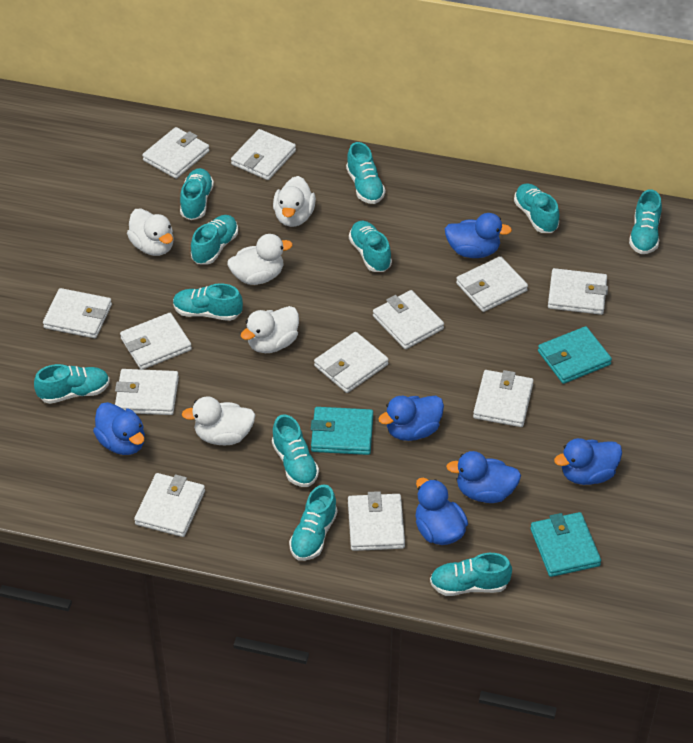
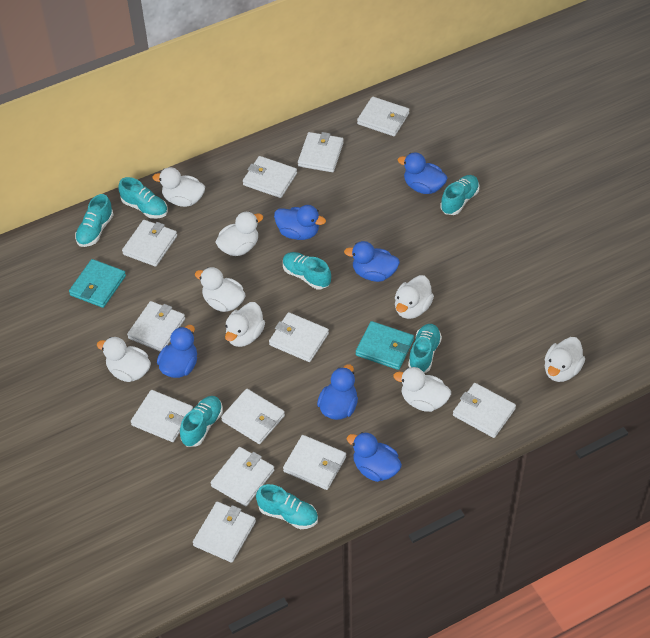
turquoise shoe: [34,364,110,404] [173,283,243,321] [180,168,214,220] [191,215,238,265] [272,414,319,487] [289,485,338,561] [346,142,386,204] [349,221,392,272] [430,553,512,596] [514,183,559,233] [629,189,662,254] = 11 -> [75,194,113,247] [119,177,168,219] [180,396,223,447] [256,484,318,529] [283,252,331,289] [408,324,442,373] [440,175,479,215] = 7
turquoise wallet: [311,407,373,455] [530,512,601,577] [538,326,612,384] = 3 -> [69,259,126,308] [356,321,414,370] = 2
white duck: [127,208,174,256] [181,396,255,445] [228,234,293,285] [241,306,299,353] [273,176,316,227] = 5 -> [97,337,151,382] [152,167,205,207] [195,267,246,312] [216,211,263,256] [225,302,265,347] [393,367,451,412] [395,275,434,319] [544,337,585,382] = 8

